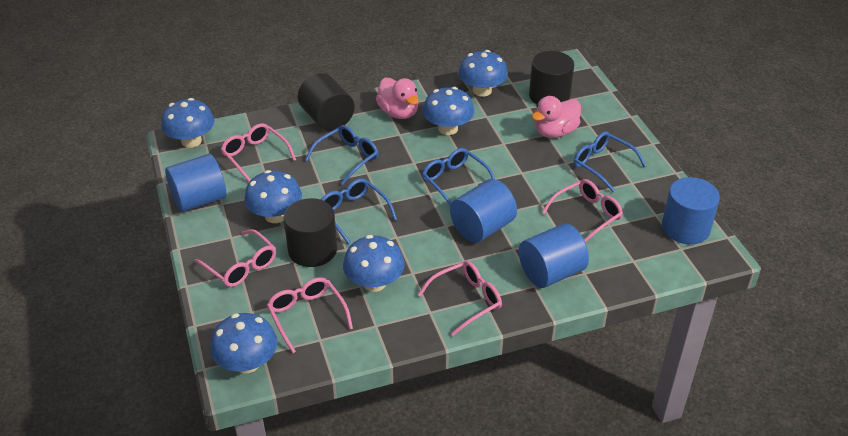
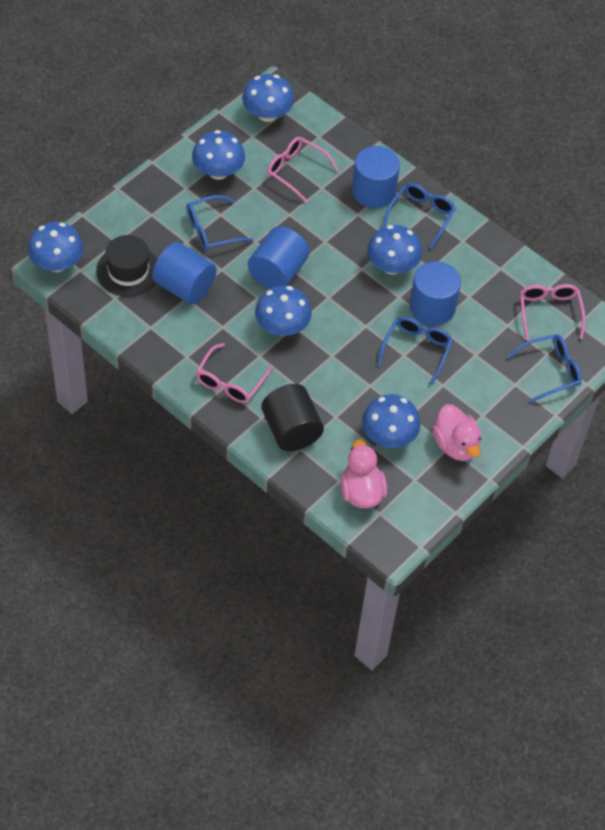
black cylinder: [283,198,337,267] [298,73,355,131] [529,51,574,104] = 3 -> [261,384,324,451] = 1
black hat: none = 0 -> [96,235,158,297] = 1
pink glasses: [194,229,276,287] [221,123,296,182] [267,277,353,353] [418,261,502,336] [542,179,623,243] = 5 -> [195,343,273,403] [267,137,338,203] [520,284,586,340] = 3

